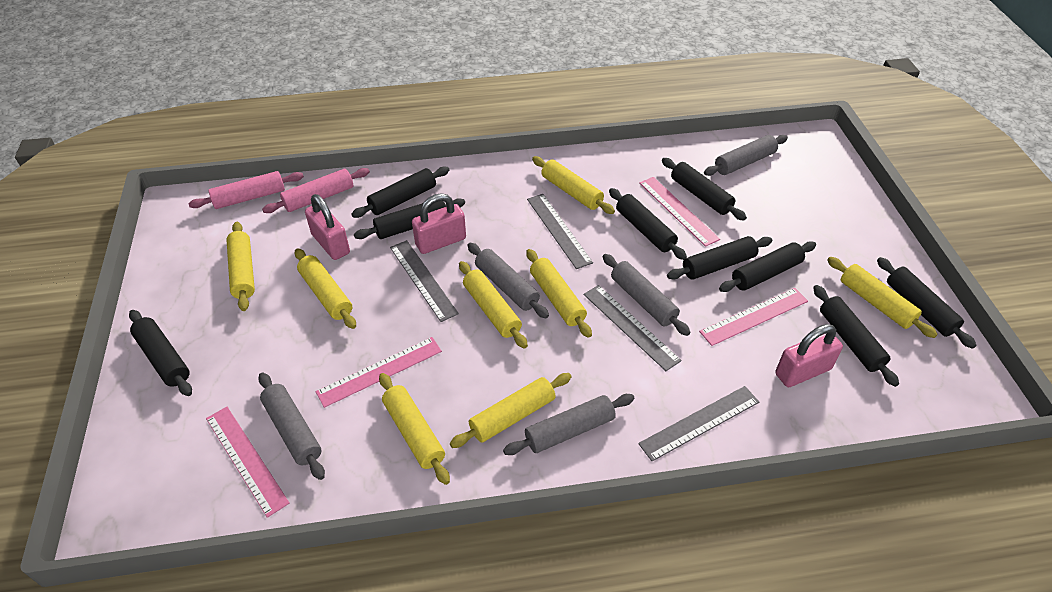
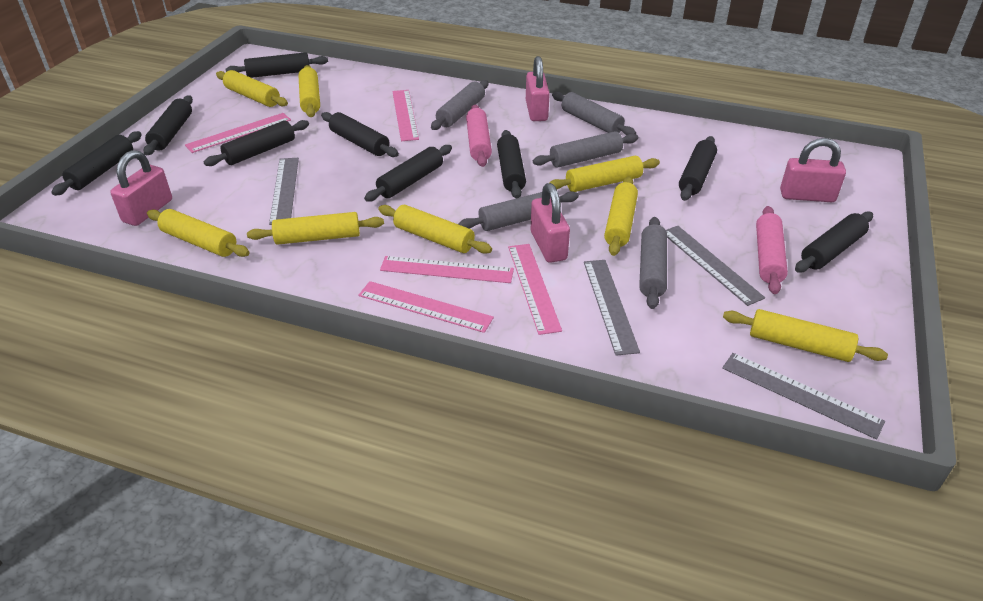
pink padlock: [305,194,350,260] [412,193,466,254] [775,324,843,387] = 3 -> [110,150,172,226] [526,56,550,121] [531,183,570,263] [780,138,846,202] = 4
pink ruler: [206,407,290,518] [316,337,442,408] [639,177,720,247] [699,288,808,346] = 4 -> [185,113,291,153] [358,281,494,333] [380,256,514,283] [392,90,419,141] [508,244,562,335] = 5

